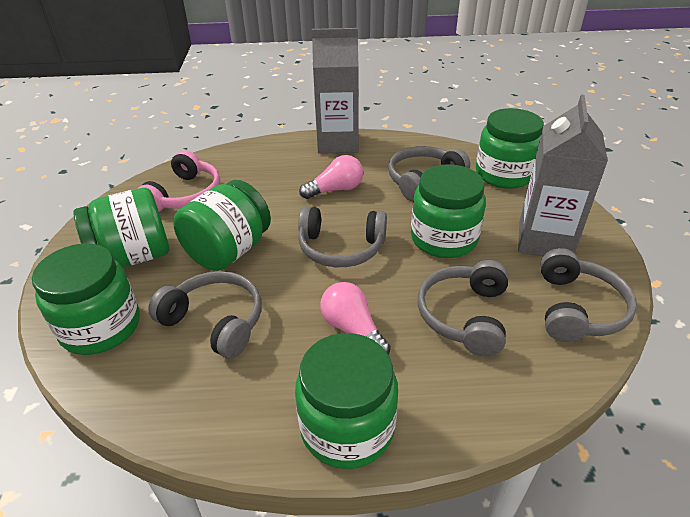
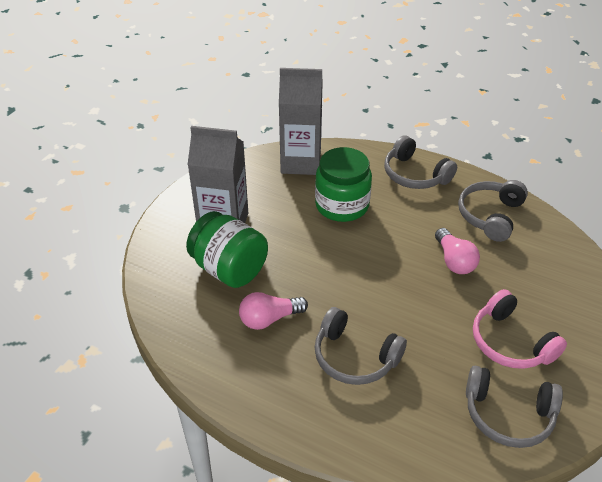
green jar: [32,243,140,355] [74,188,169,268] [173,180,271,271] [295,333,398,469] [411,164,486,258] [476,108,544,189] = 6 -> [186,211,268,288] [315,147,372,222] = 2
grey headphones: [148,271,261,359] [298,206,387,267] [388,146,470,201] [418,260,509,357] [541,248,637,342] = 5 -> [315,307,407,385] [384,135,457,189] [458,180,528,242] [466,366,563,448] = 4

